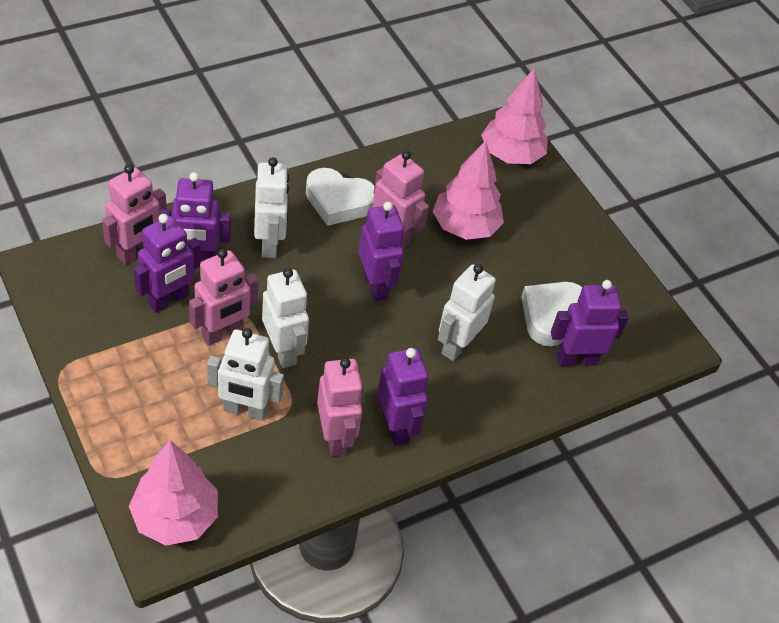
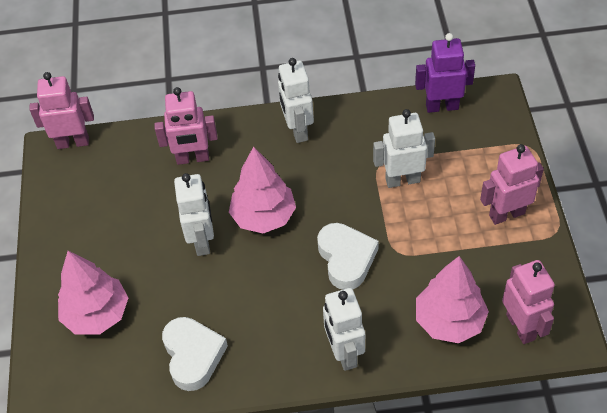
purple robot: [134,214,201,313] [159,172,231,262] [359,202,404,301] [377,348,429,446] [551,280,629,366] = 5 -> [415,33,475,113] = 1

